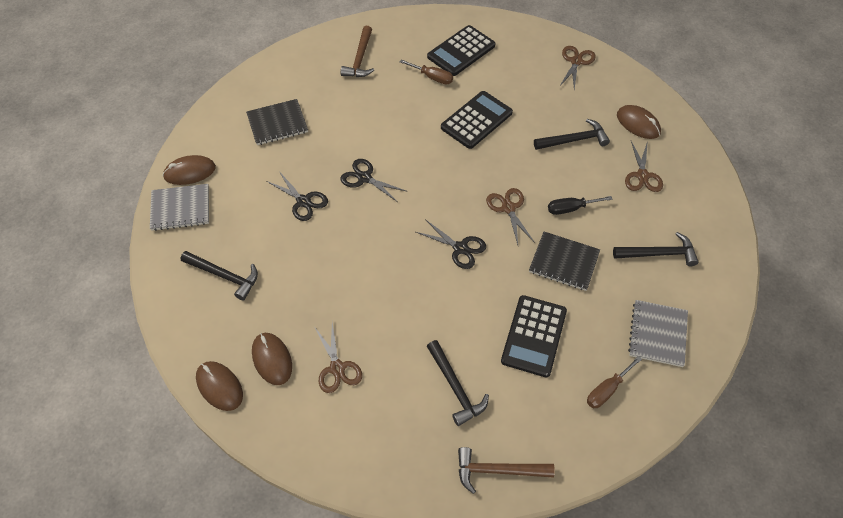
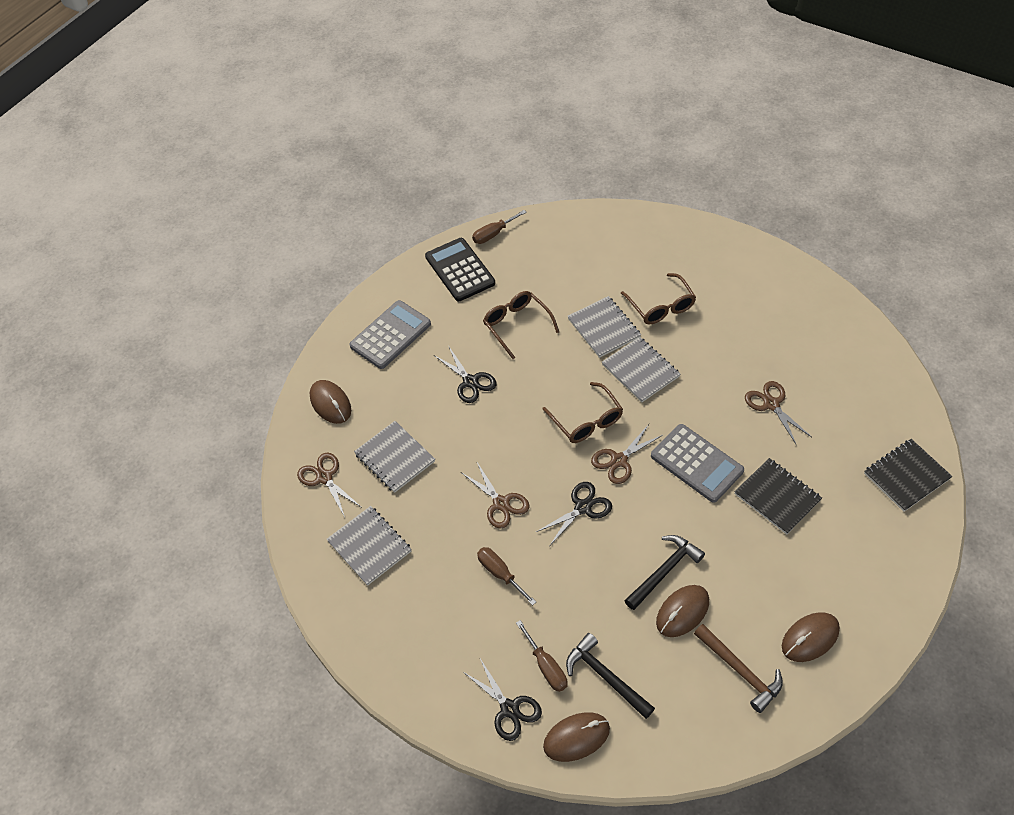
black calculator: [427,25,496,76] [441,91,513,149] [501,295,567,378] = 3 -> [425,238,495,301] = 1
black hammer: [180,251,258,301] [427,340,489,426] [534,119,610,150] [613,232,698,266] = 4 -> [566,633,655,719] [624,535,705,610] = 2
black screwdriver: [548,196,613,215] = 1 -> none = 0
brown glasses: none = 0 -> [483,291,559,359] [542,382,623,443] [621,273,696,324] = 3
brown hammer: [341,26,374,77] [458,447,555,494] = 2 -> [694,624,783,713] = 1
brown screwdriver: [400,59,453,85] [587,356,642,408] = 2 -> [472,210,527,244] [477,547,536,606] [516,620,568,692] = 3
grey calculator: none = 0 -> [349,300,431,369] [651,424,744,503] = 2
grey notebook: [150,184,209,231] [628,300,688,367] = 2 -> [327,506,412,586] [354,421,435,493] [567,296,641,358] [602,337,680,402] = 4

